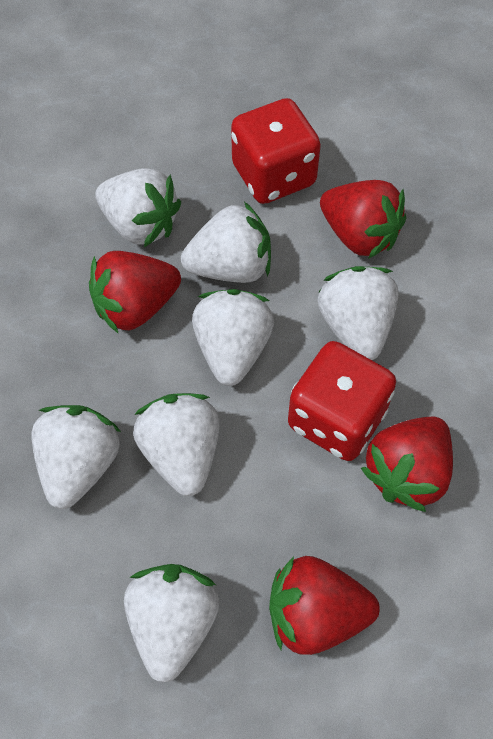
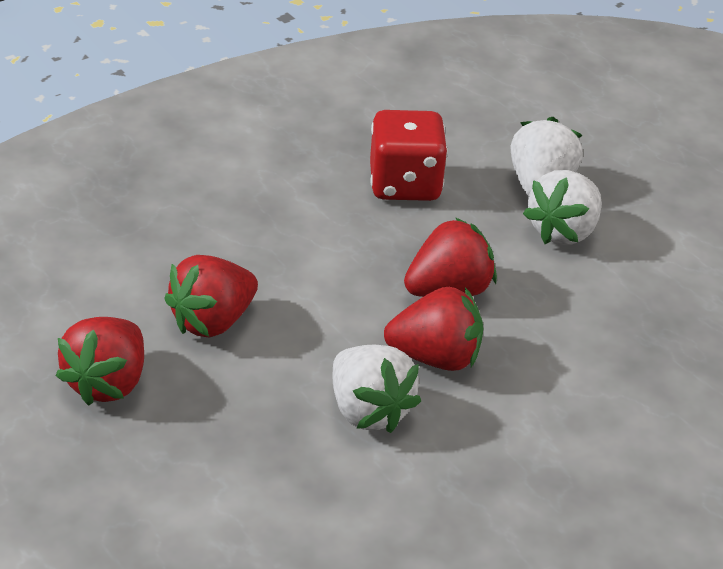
red dice: [231,98,321,204] [288,341,396,461] = 2 -> [370,110,448,201] = 1
white strawberry: [32,405,121,509] [95,168,181,247] [124,564,219,682] [133,393,220,496] [181,202,271,283] [192,289,274,386] [318,266,399,360] = 7 -> [332,345,421,433] [511,117,583,196] [523,170,602,245] = 3

